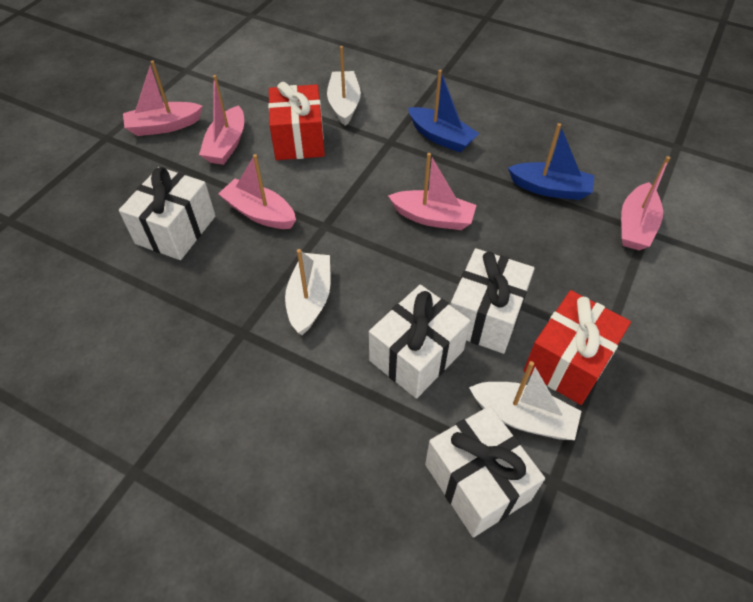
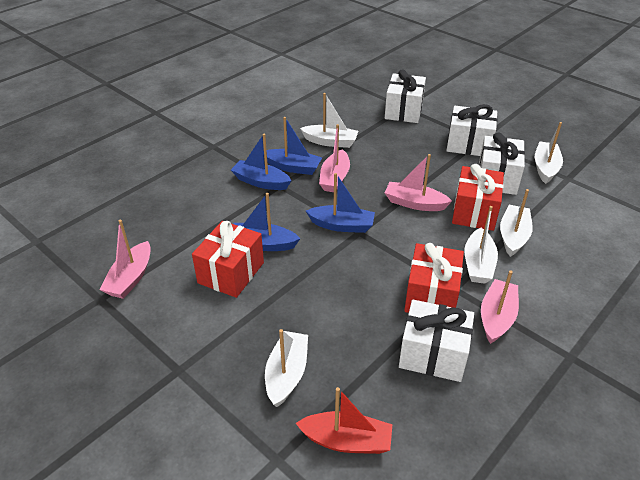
blue boat: [408,70,479,153] [508,123,595,200] = 2 -> [231,134,292,190] [234,193,301,251] [267,117,322,175] [306,173,375,233] = 4
pink boat: [123,61,203,136] [199,75,244,165] [218,154,296,229] [388,153,477,230] [621,156,670,250] = 5 -> [99,220,151,299] [319,124,350,192] [385,154,452,211] [481,270,519,344] = 4
red boat: none = 0 -> [296,387,393,454] = 1
red gift: [268,82,325,160] [523,290,631,405] = 2 -> [192,221,264,298] [404,243,464,313] [452,164,504,231] = 3
white boat: [285,249,330,335] [327,46,361,126] [469,361,581,440] = 3 -> [265,329,308,407] [300,93,358,148] [464,206,498,284] [500,189,533,257] [535,122,563,184] = 5

